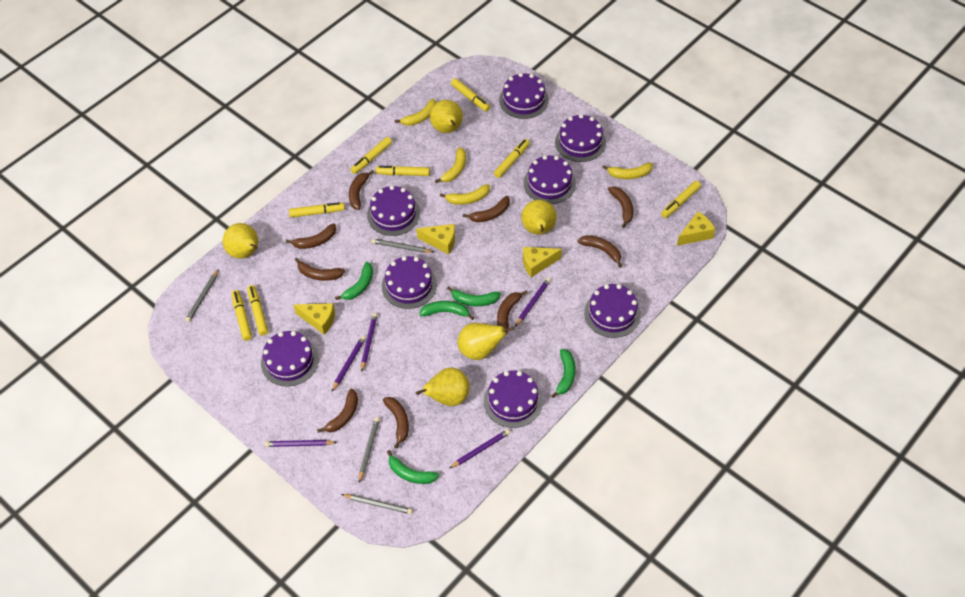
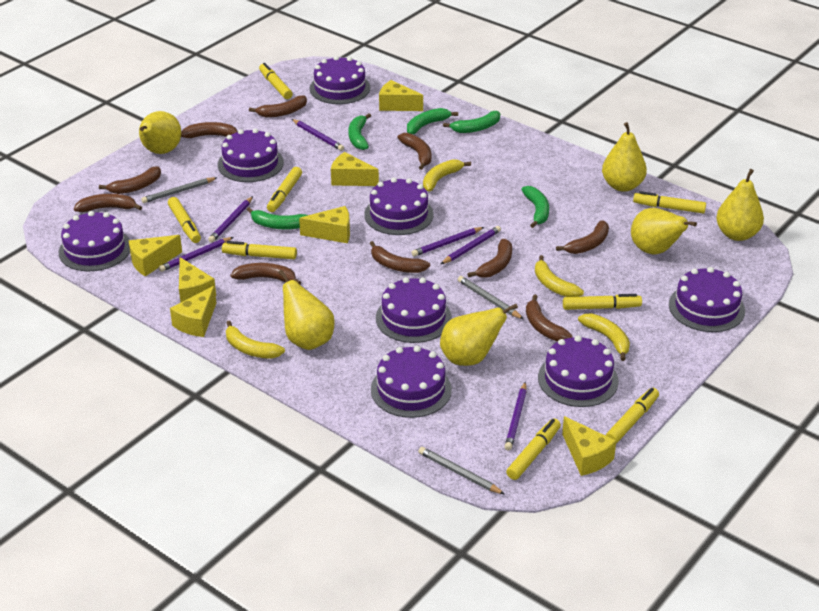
brown banana: [286,223,336,249] [294,257,345,281] [317,389,358,433] [349,170,374,210] [383,397,409,449] [463,196,510,222] [497,290,528,334] [578,235,622,268] [608,186,634,228] = 9 -> [74,194,142,212] [99,166,161,194] [181,122,238,138] [230,263,301,285] [249,95,307,117] [370,241,430,273] [397,133,431,170] [468,239,512,278] [526,294,572,342] [556,220,609,254] = 10
grey pencil: [185,269,219,322] [341,494,413,514] [359,418,380,482] [371,238,433,253] = 4 -> [141,177,218,203] [418,447,505,495] [458,276,523,319] = 3
purple pencil: [265,440,337,447] [332,336,366,391] [361,313,377,372] [450,429,510,468] [515,278,551,327] = 5 -> [159,237,233,272] [208,196,253,243] [292,119,344,151] [411,227,484,257] [441,226,501,264] [505,382,527,450] = 6
yellow cheese: [294,303,335,335] [416,224,455,255] [523,247,562,277] [677,212,715,246] = 4 -> [129,235,182,276] [170,286,216,337] [179,257,216,302] [299,206,350,243] [331,152,379,186] [379,80,423,111] [562,416,616,476] = 7
yellow pear: [223,223,258,259] [416,368,470,406] [430,100,463,133] [458,323,514,360] [521,200,557,235] = 5 -> [139,111,181,154] [278,270,335,350] [440,304,518,366] [602,122,647,192] [631,208,697,255] [716,169,764,241] = 6

